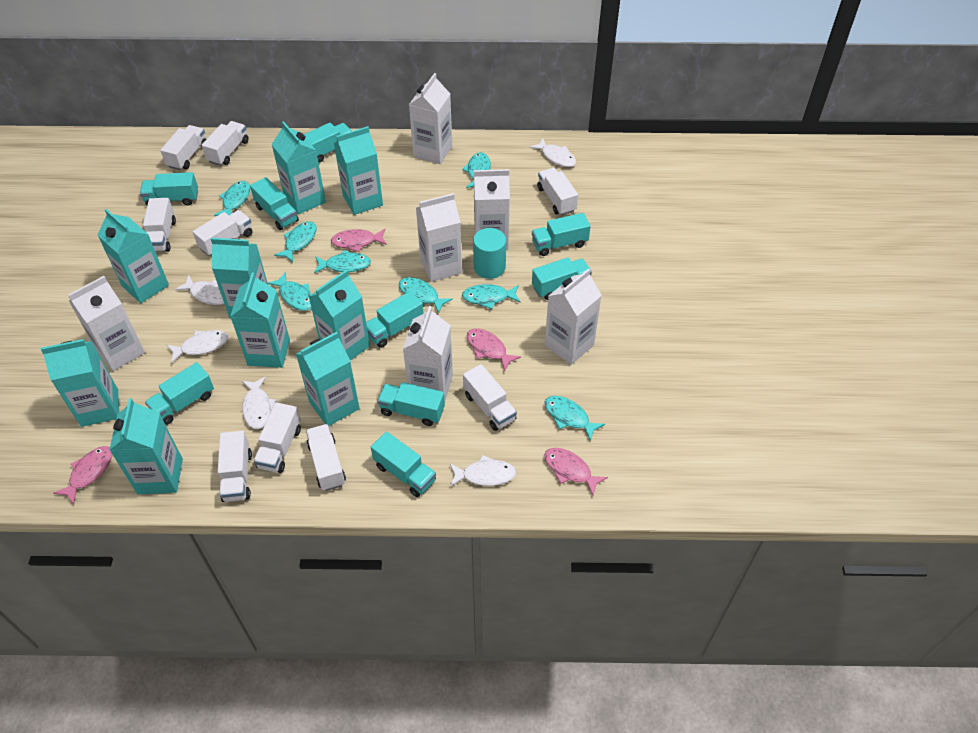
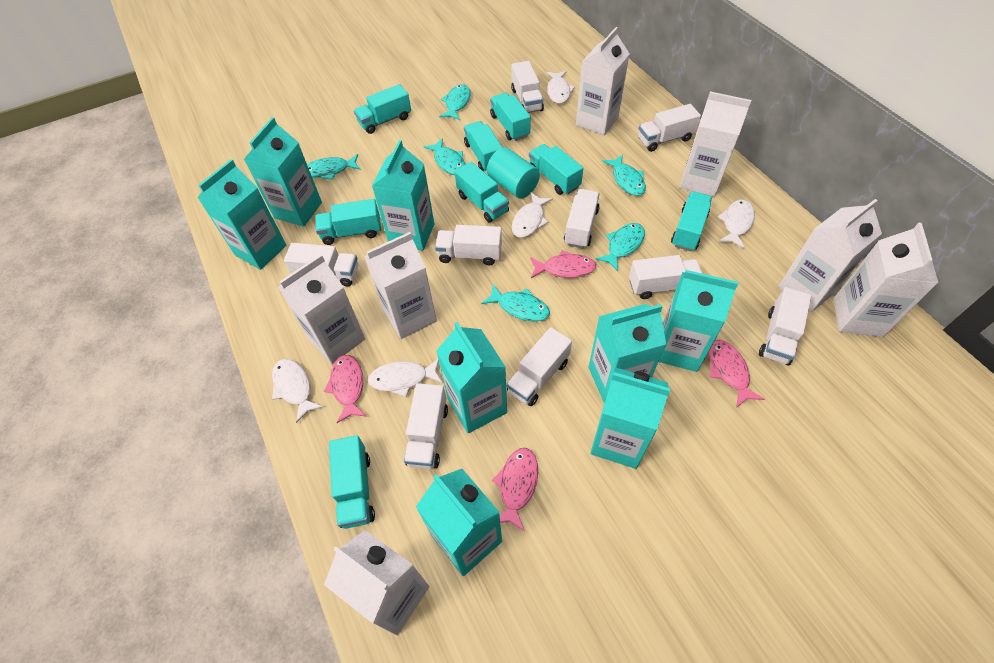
turquoise carton: [41,339,119,427] [98,209,169,303] [109,398,183,494] [211,238,268,319] [230,273,290,368] [272,121,326,214] [296,332,360,426] [308,270,370,361] [334,126,383,215] = 9 -> [198,159,287,270] [244,117,322,227] [372,140,434,250] [416,469,502,576] [436,322,507,433] [589,304,666,404] [590,367,671,469] [658,270,739,372] = 8
turquoise fish: [214,181,251,216] [268,272,311,311] [274,221,317,262] [314,250,371,273] [399,277,453,313] [462,152,491,188] [462,284,520,309] [545,396,605,441] = 8 -> [307,154,361,180] [424,138,466,175] [439,84,471,120] [481,285,550,321] [595,223,645,271] [602,154,646,196] = 6
turquoise truck: [140,172,198,206] [145,362,214,425] [250,177,299,230] [304,123,352,163] [366,291,424,348] [371,432,436,497] [377,382,445,426] [532,213,591,256] [532,257,592,300] = 9 -> [315,199,381,245] [329,435,375,529] [354,84,411,134] [455,162,509,223] [464,121,503,171] [490,93,531,141] [529,144,583,195] [671,191,712,251] = 8
white carton: [68,276,145,371] [403,306,453,401] [409,73,452,164] [416,193,462,282] [474,169,510,250] [545,268,602,365] = 6 -> [278,254,365,364] [324,530,430,635] [364,232,437,339] [576,27,630,135] [680,91,751,197] [778,199,882,312] [833,223,939,337] = 7

